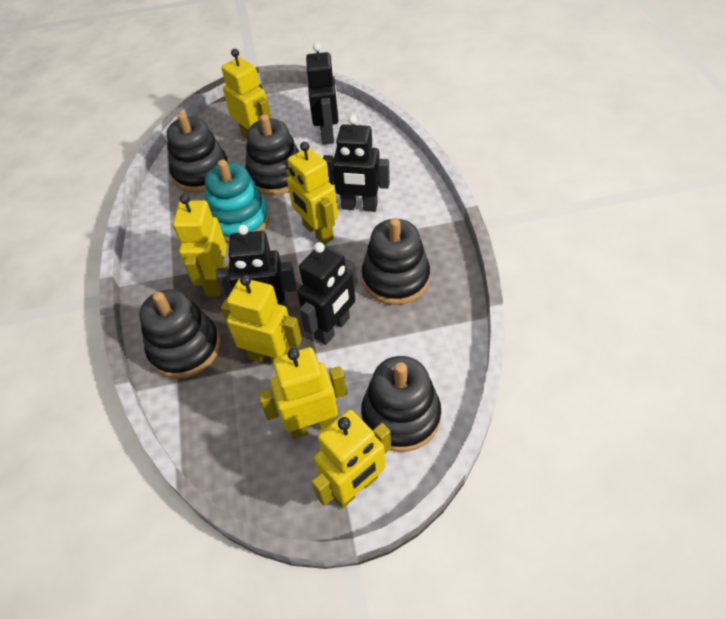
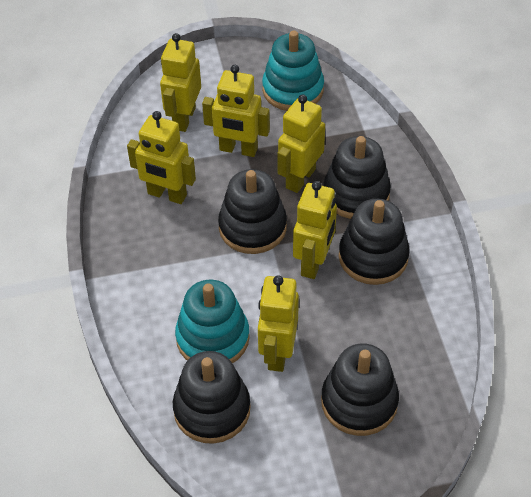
black robot: [216,225,297,308] [297,242,357,345] [306,43,339,145] [323,115,390,212] = 4 -> none = 0
turquoise stacking toy: [205,160,270,242] = 1 -> [175,280,250,363] [262,31,324,111] = 2

